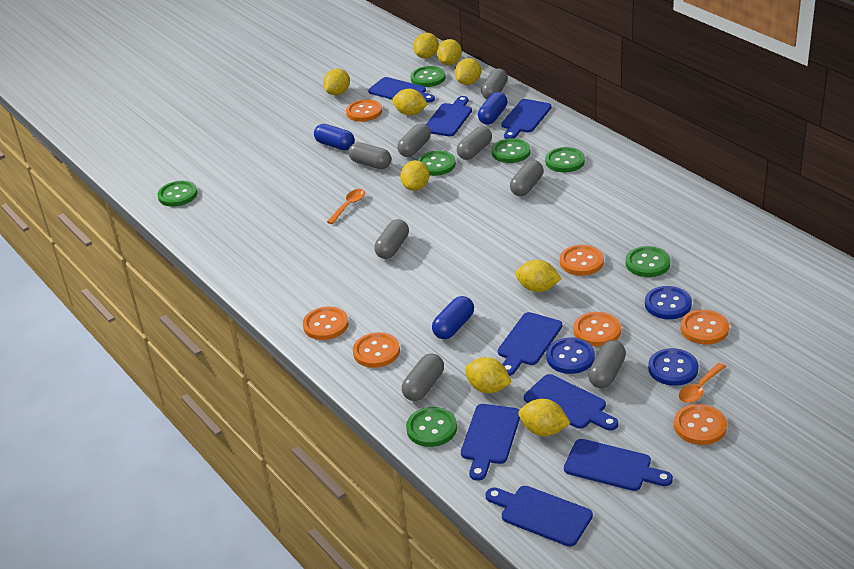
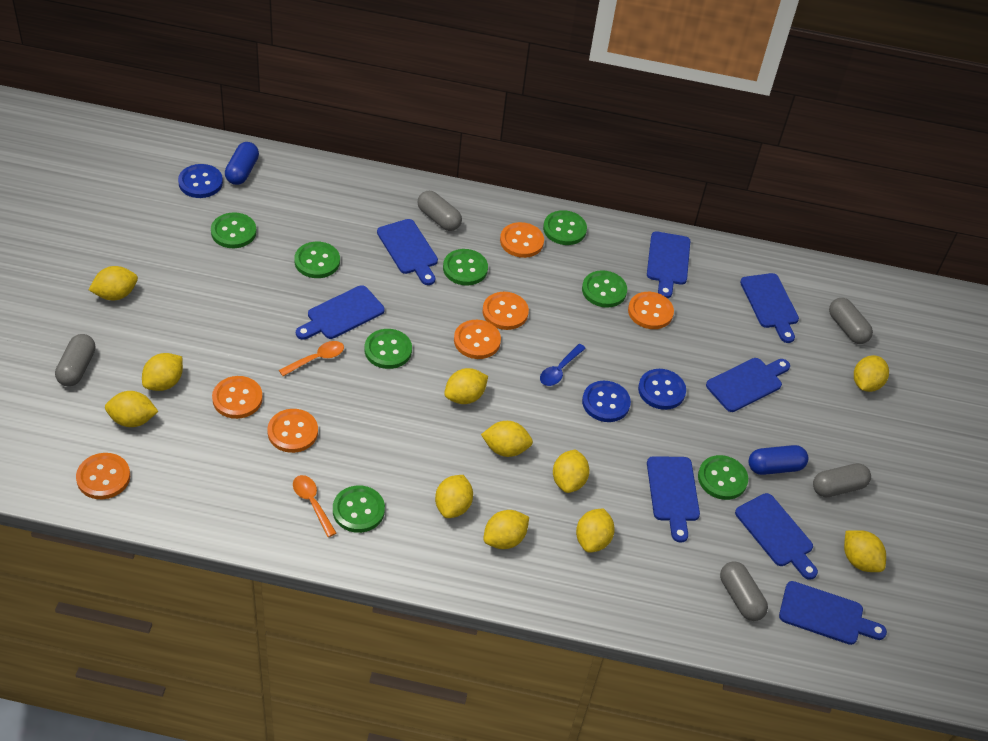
blue capsule: [314,124,355,150] [432,296,474,339] [478,92,507,124] = 3 -> [225,142,259,185] [748,445,808,475] = 2
blue spoon: none = 0 -> [540,344,586,386] = 1
green button: [157,181,197,207] [406,407,457,447] [410,66,446,87] [417,151,456,176] [492,138,530,163] [545,147,585,172] [626,246,670,277] = 7 -> [211,212,257,248] [294,242,340,278] [333,485,385,533] [365,329,412,369] [443,249,488,285] [543,210,587,245] [582,270,627,308] [698,455,748,500] = 8
grey capsule: [348,142,391,169] [374,219,409,259] [397,123,431,157] [402,353,444,401] [457,126,492,160] [481,68,508,99] [510,160,543,196] [588,340,626,388] = 8 -> [55,334,95,386] [418,191,462,231] [720,561,768,621] [813,463,871,497] [829,298,873,344] = 5
yellow lemon: [323,69,350,95] [392,89,428,115] [400,160,429,191] [413,33,439,58] [437,39,462,65] [455,58,481,85] [465,357,512,393] [515,260,561,292] [518,399,570,436] = 9 -> [89,266,138,300] [105,391,158,427] [142,353,183,391] [435,475,473,518] [444,368,488,404] [481,421,533,457] [483,510,529,549] [553,449,590,493] [576,508,615,553] [844,530,886,572] [854,355,889,392] = 11

